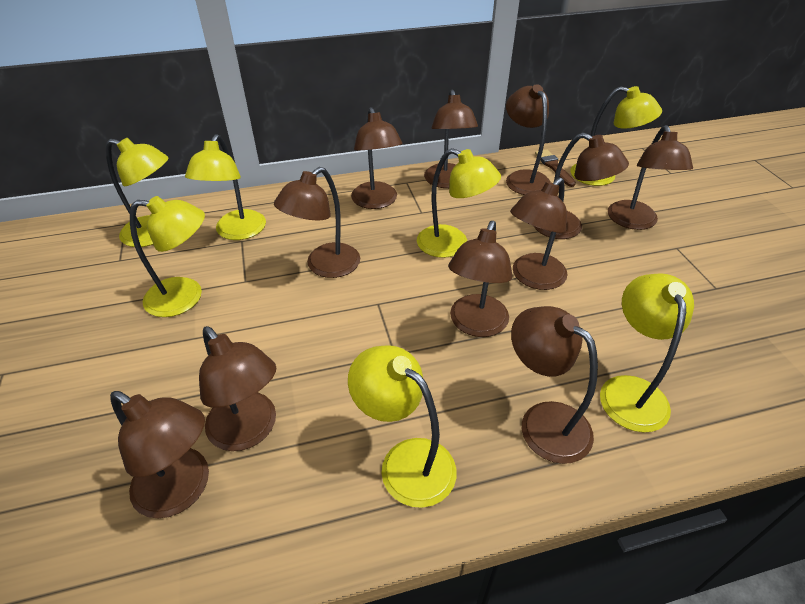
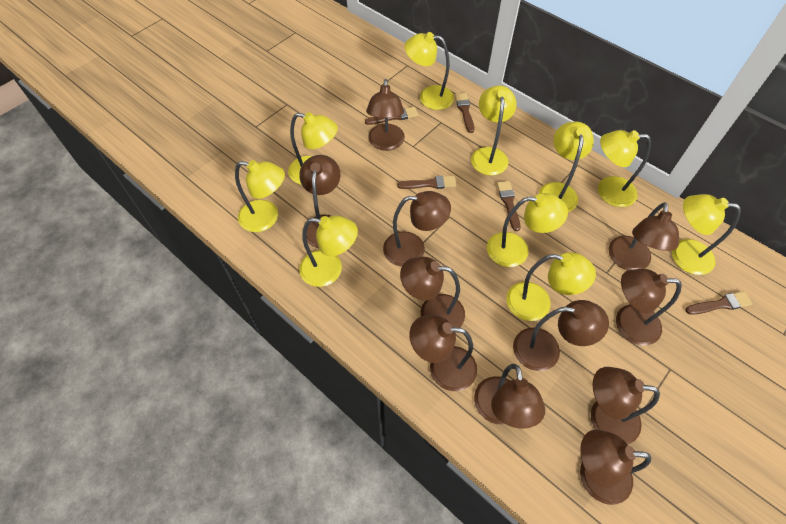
brown brush: [535,150,576,187] = 1 -> [365,107,418,125] [397,176,456,189] [455,93,474,133] [497,181,520,231] [685,291,753,315] = 5
yellow lamp: [106,138,168,247] [130,196,205,317] [185,134,266,240] [348,345,457,508] [417,148,501,258] [570,86,662,186] [600,273,694,433] = 7 -> [235,160,285,232] [288,112,338,185] [299,216,358,287] [404,32,454,110] [471,85,517,176] [487,193,568,267] [506,252,596,321] [539,122,594,212] [598,130,651,207] [672,194,741,275] = 10

